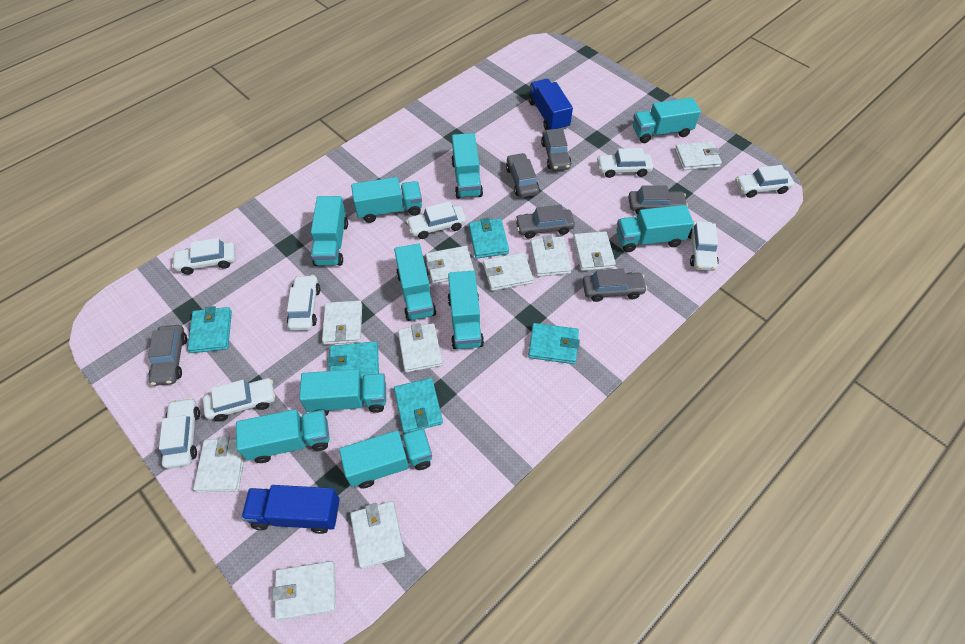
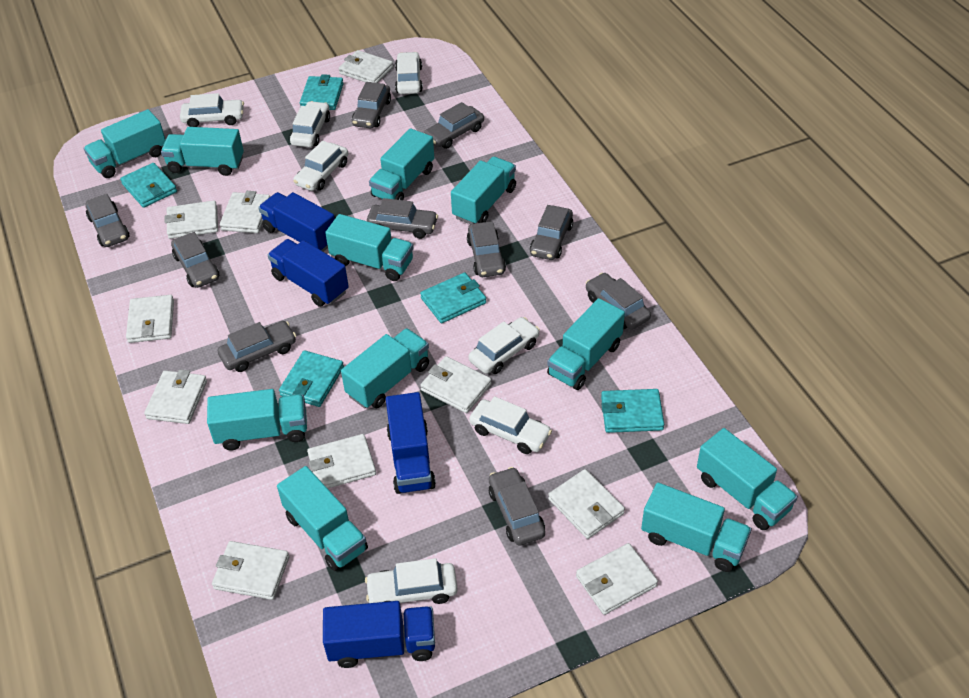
blue truck: [241,485,340,534] [528,79,573,130] = 2 -> [258,192,335,252] [268,239,349,307] [323,601,435,668] [386,392,436,494] = 4
grey car: [148,325,187,386] [506,153,539,198] [515,205,575,239] [541,128,571,171] [582,268,647,302] [628,185,688,215] = 6 -> [86,194,129,247] [171,232,219,288] [218,321,296,372] [352,82,391,128] [367,198,438,239] [424,102,484,149] [467,222,506,277] [489,467,545,546] [530,205,573,260] [586,273,651,330] = 10
turquoise truck: [236,409,330,463] [299,369,386,416] [311,196,348,266] [339,428,432,489] [351,177,422,223] [394,243,436,321] [448,271,484,349] [451,133,483,199] [617,205,694,252] [633,97,701,143] = 10 -> [84,109,166,178] [161,127,244,176] [207,389,307,450] [277,466,368,571] [325,214,414,281] [341,328,429,408] [369,128,434,200] [451,157,516,224] [547,298,625,390] [641,483,752,572] [697,428,798,530] = 11
white car: [159,398,200,469] [172,238,236,275] [203,378,275,422] [287,275,320,331] [406,201,466,239] [597,148,653,178] [688,221,719,271] [735,165,794,198] = 8 -> [180,93,244,127] [290,101,330,147] [293,141,348,191] [365,558,458,604] [395,52,423,94] [468,317,540,374] [469,396,552,454] = 7

